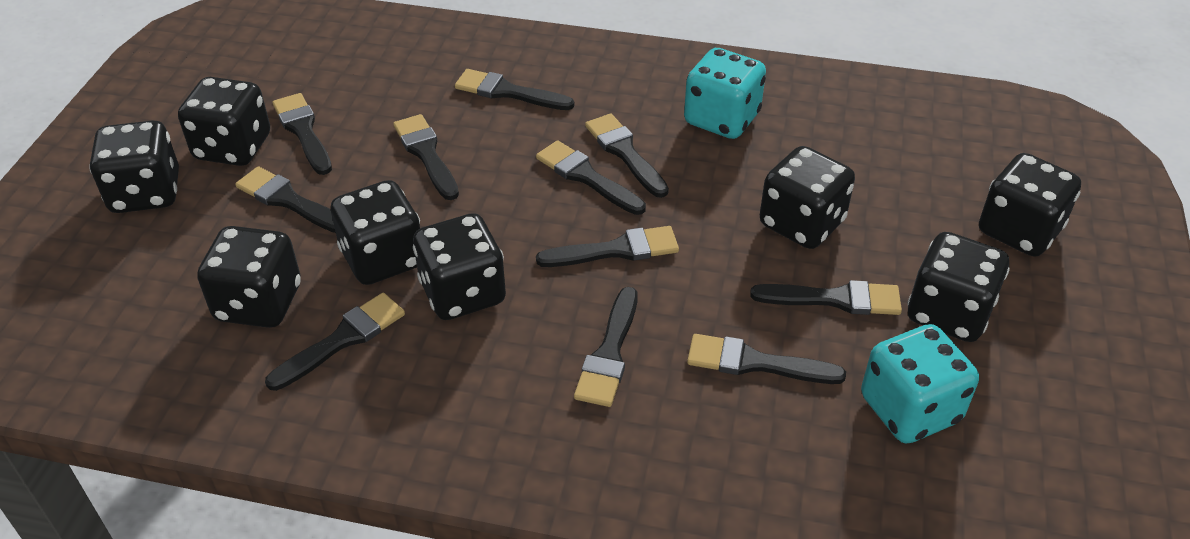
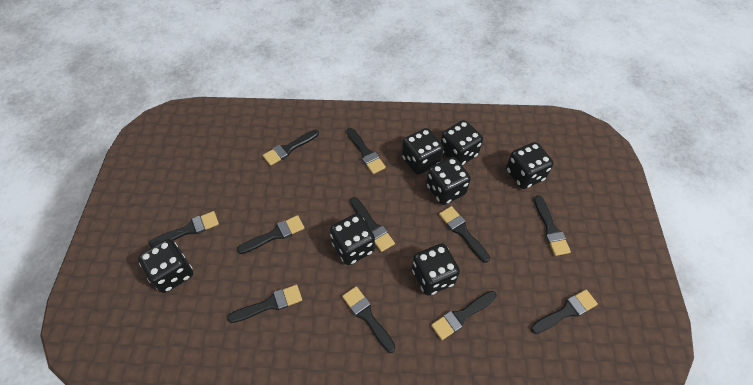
black dice: [89,120,179,213] [178,77,270,166] [197,226,301,328] [331,180,420,285] [413,213,506,320] [760,146,855,249] [907,232,1010,342] [979,153,1081,257] = 8 -> [138,239,193,293] [330,214,375,265] [402,128,444,175] [412,243,460,295] [426,157,471,205] [441,120,483,165] [506,142,553,189] = 7
turquoise dice: [684,48,766,139] [861,324,979,443] = 2 -> none = 0

